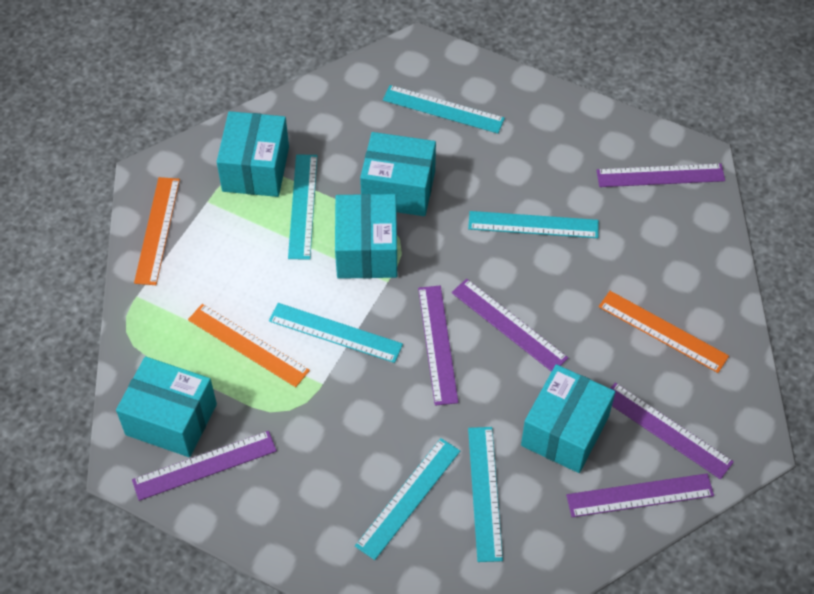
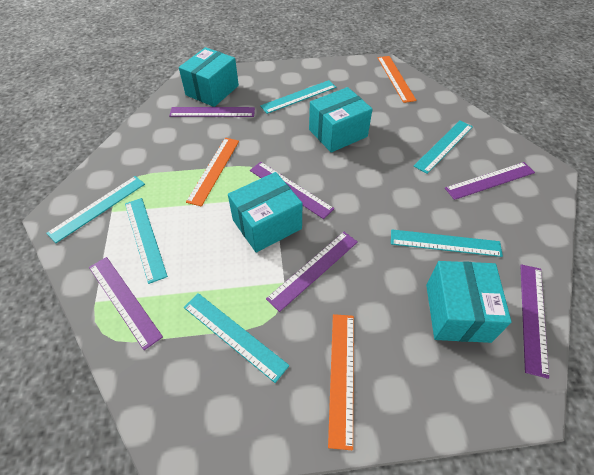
turquoise box: [116,357,217,457] [217,111,289,197] [335,194,397,279] [360,132,436,216] [521,364,615,473] = 5 -> [179,47,239,107] [228,172,302,252] [309,87,373,153] [426,261,512,343] = 4

